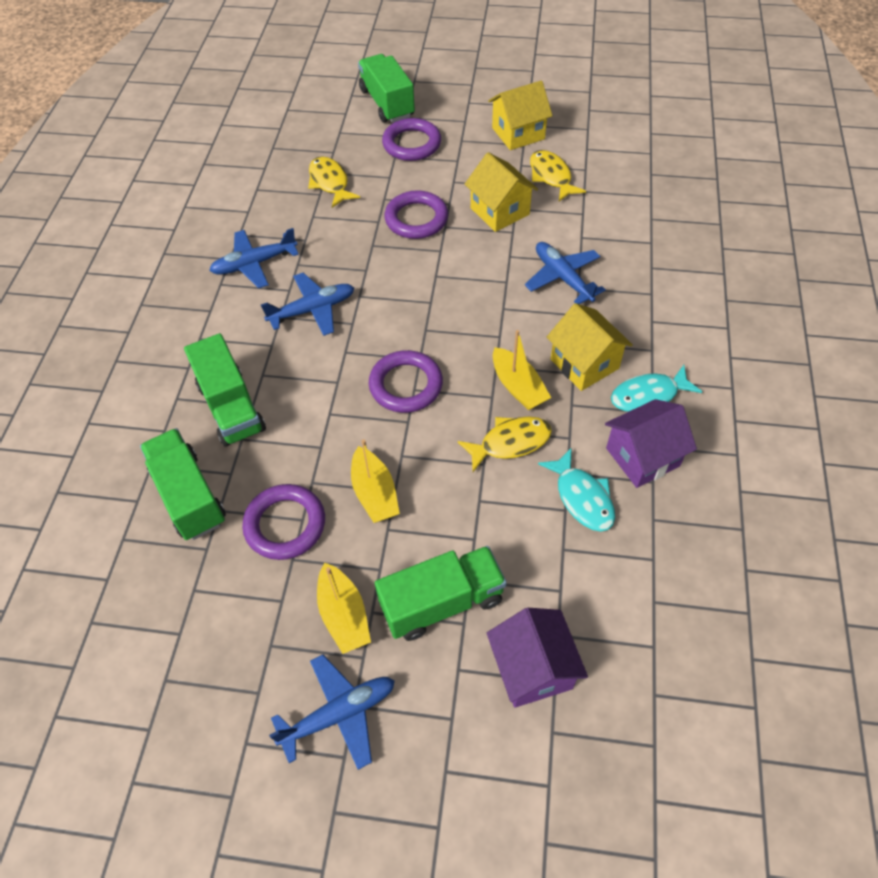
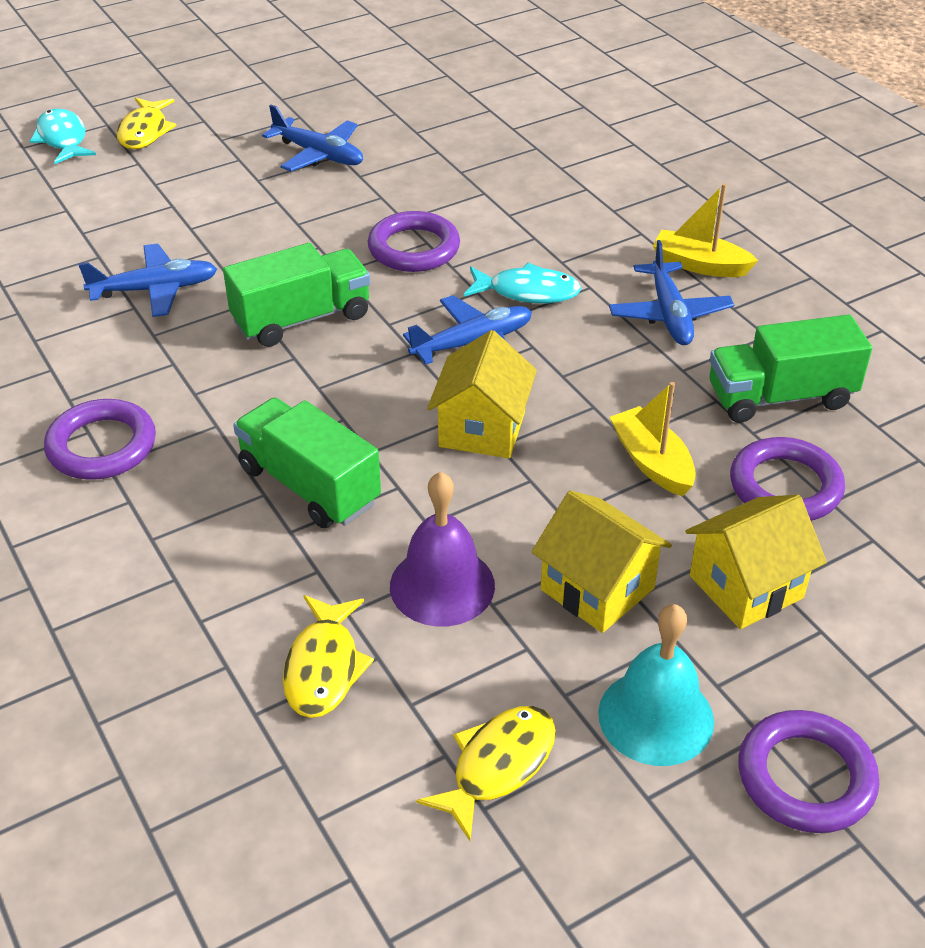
green truck: [140,428,226,540] [184,333,266,447] [358,54,415,123] [375,546,507,641] = 4 -> [223,243,371,347] [233,398,381,528] [710,315,872,423] = 3
purple bell: none = 0 -> [390,472,495,627] = 1
purple house: [487,608,588,708] [605,399,697,488] = 2 -> none = 0
turquoise bell: none = 0 -> [598,604,714,766] = 1
yellow boat: [317,563,371,654] [351,439,400,523] [493,330,551,410] = 3 -> [610,382,696,496] [653,183,758,277] = 2

